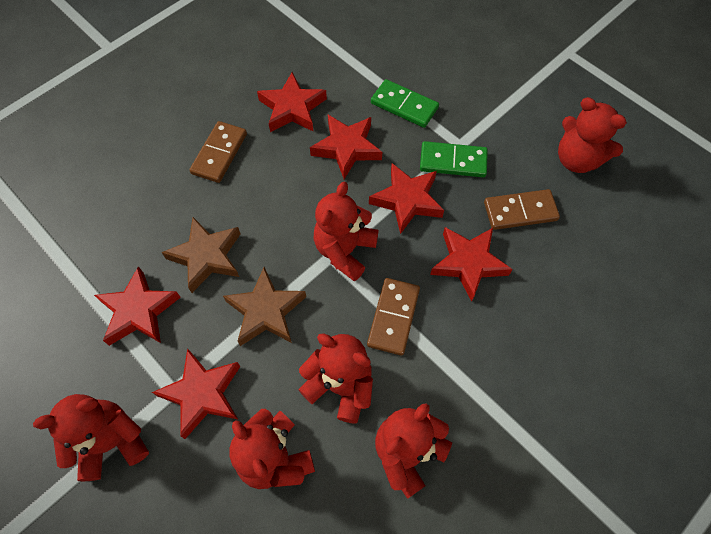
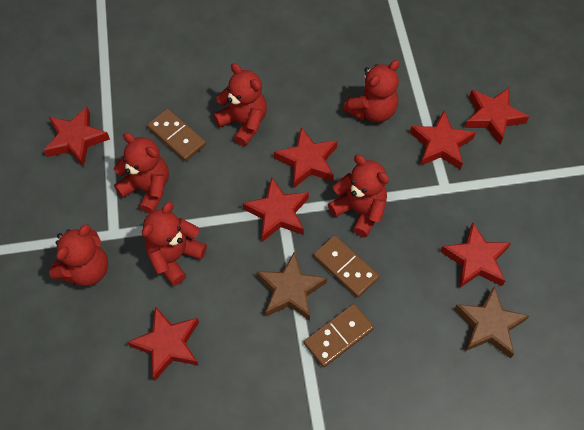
green domino: [371,79,439,128] [420,141,488,177] = 2 -> none = 0
red star: [94,266,181,346] [152,348,240,439] [257,72,327,132] [310,115,382,179] [369,163,444,234] [430,227,513,302] = 6 -> [44,107,110,167] [127,306,199,381] [243,177,309,242] [274,127,337,188] [410,111,476,170] [440,223,511,288] [464,87,530,144] = 7

